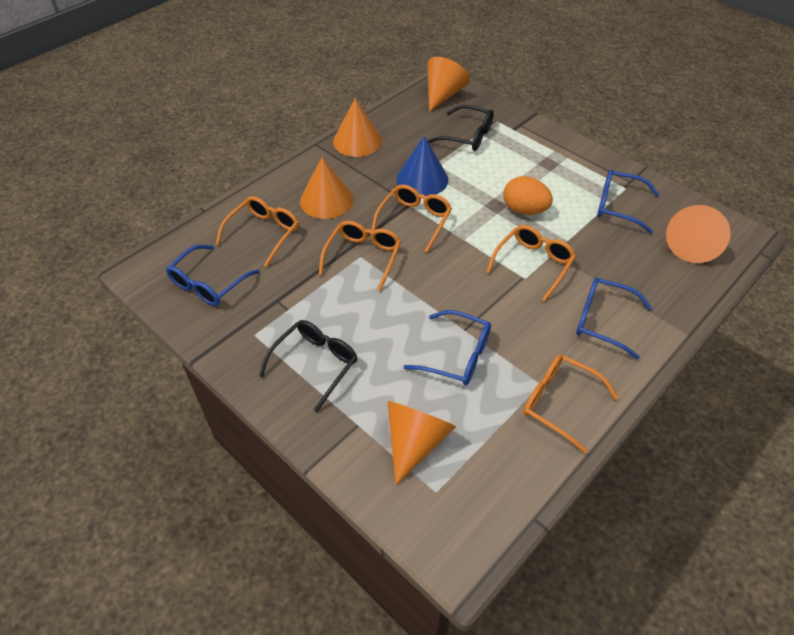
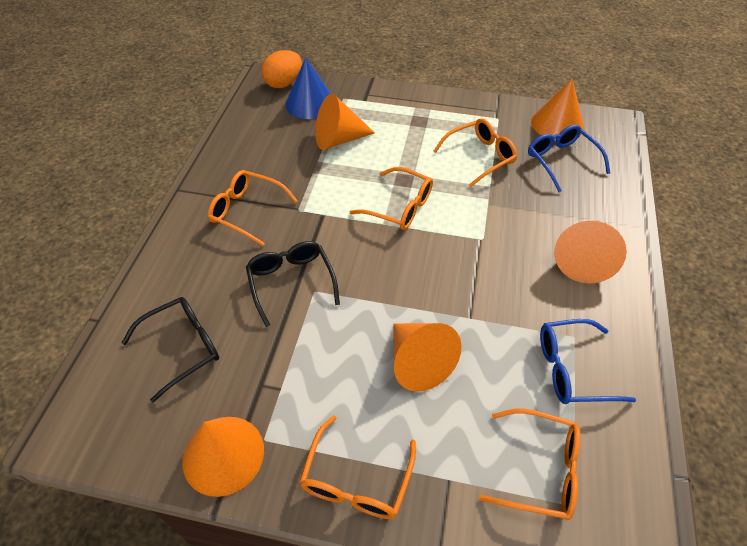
blue glasses: [166,245,260,306] [403,310,491,385] [576,277,652,359] [597,169,659,234] = 4 -> [528,125,610,192] [540,319,636,404] = 2

